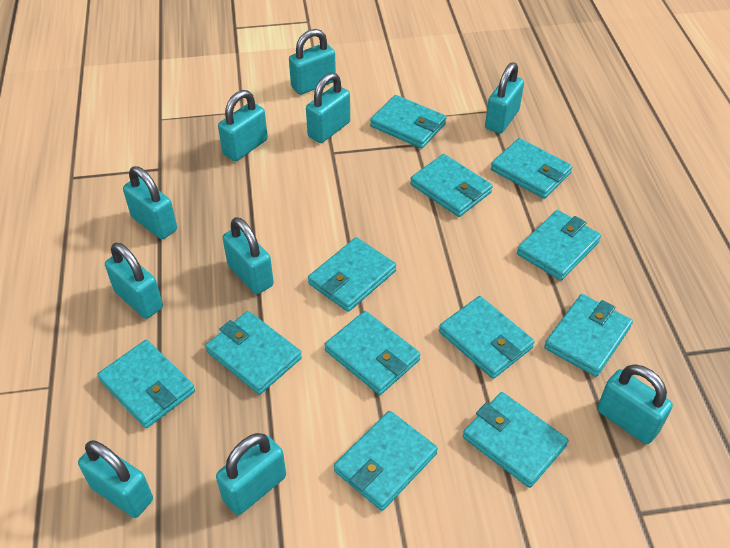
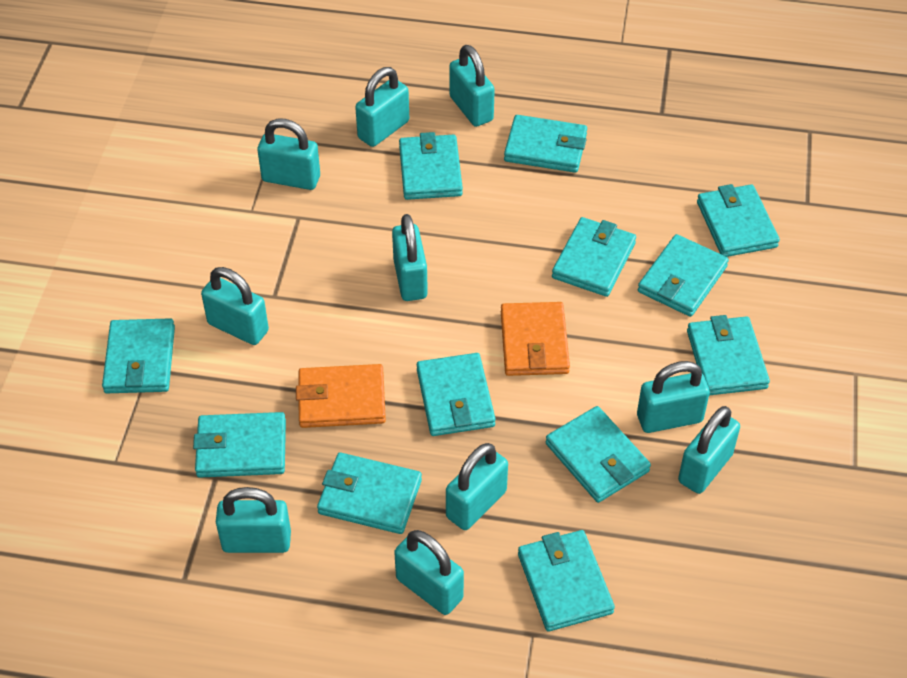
orange wallet: none = 0 -> [296,364,386,428] [501,302,570,376] = 2

